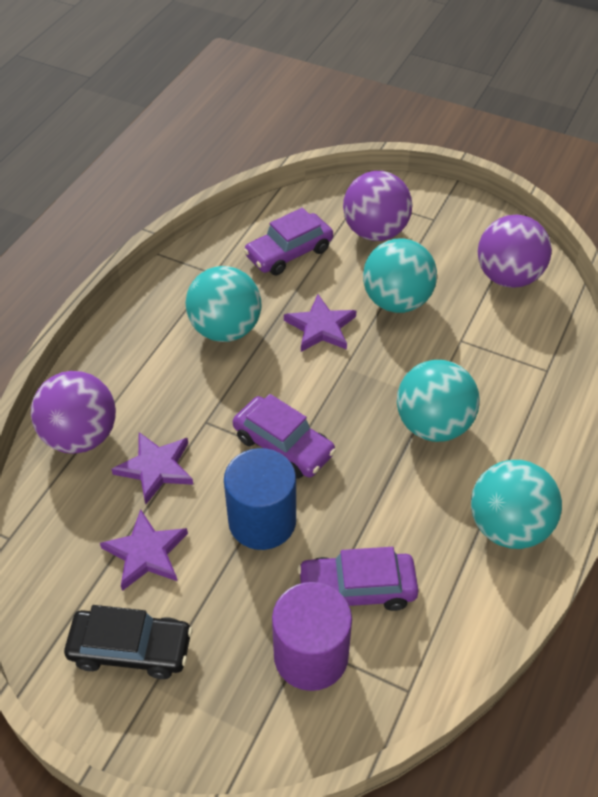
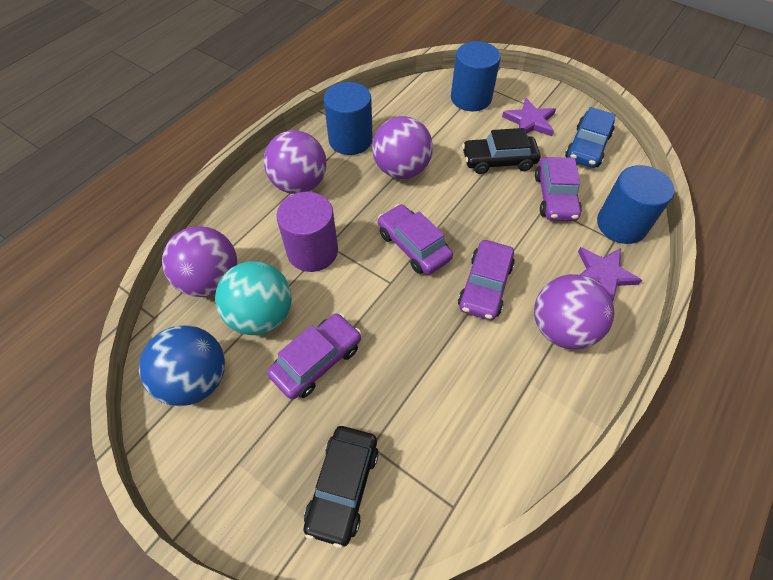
black car: [64,605,193,679] = 1 -> [304,426,379,548] [462,128,540,174] = 2
blue ball: none = 0 -> [139,325,225,406] = 1
blue car: none = 0 -> [565,107,616,168] = 1
blue cylinder: [224,448,296,550] = 1 -> [323,82,373,155] [451,41,501,111] [597,165,674,244] = 3
purple ball: [31,371,116,454] [343,171,413,241] [478,215,552,288] = 3 -> [162,226,237,297] [264,131,327,194] [372,116,433,179] [534,274,614,350] = 4
purple car: [233,394,336,479] [244,208,333,275] [298,547,419,611] = 3 -> [267,313,361,400] [378,204,453,275] [458,240,515,320] [535,157,582,221] = 4
purple star: [100,509,188,591] [111,432,193,504] [284,294,356,352] = 3 -> [502,98,556,136] [578,247,642,301] = 2
turquoise ball: [185,266,261,342] [363,238,437,313] [397,360,480,442] [471,460,562,549] = 4 -> [215,261,292,335] = 1

